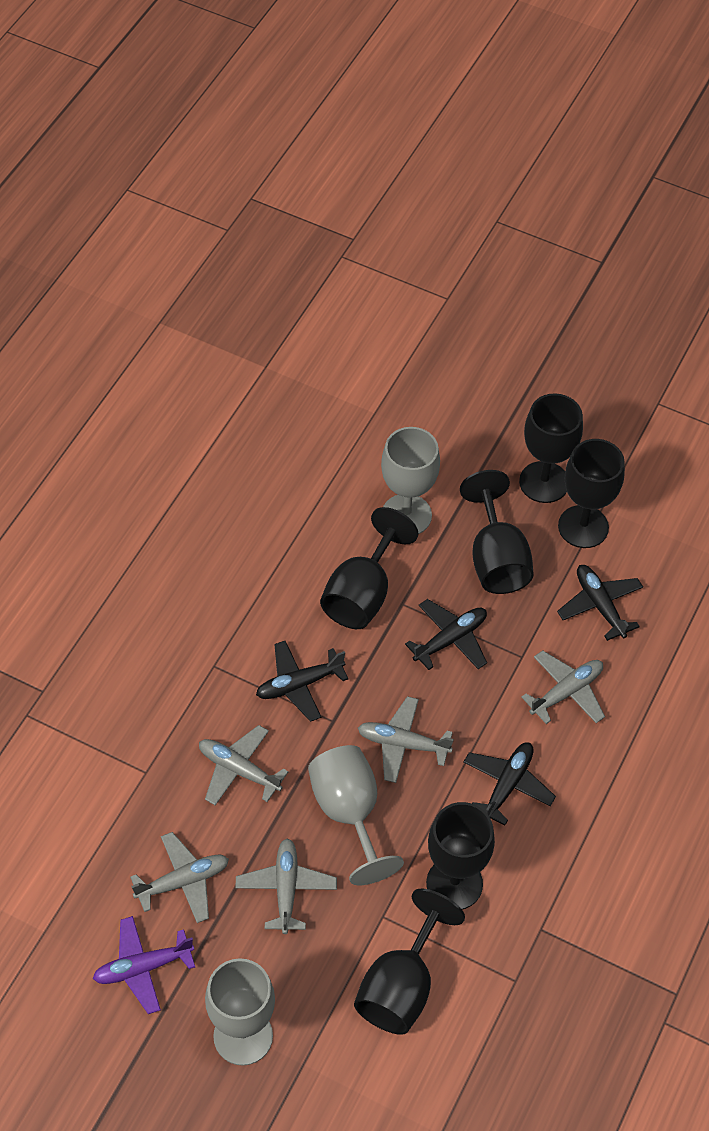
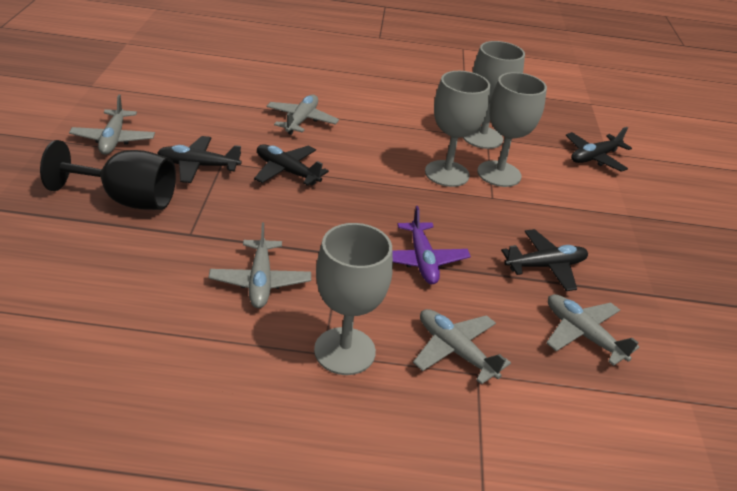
black goblet: [320,507,418,629] [354,889,465,1035] [426,802,495,910] [460,470,534,594] [519,393,583,503] [558,439,625,548] = 6 -> [40,140,176,210] = 1
grey goblet: [205,958,275,1066] [308,745,404,885] [381,427,440,534] = 3 -> [314,223,393,375] [425,71,490,187] [463,41,525,149] [477,72,547,187] = 4

